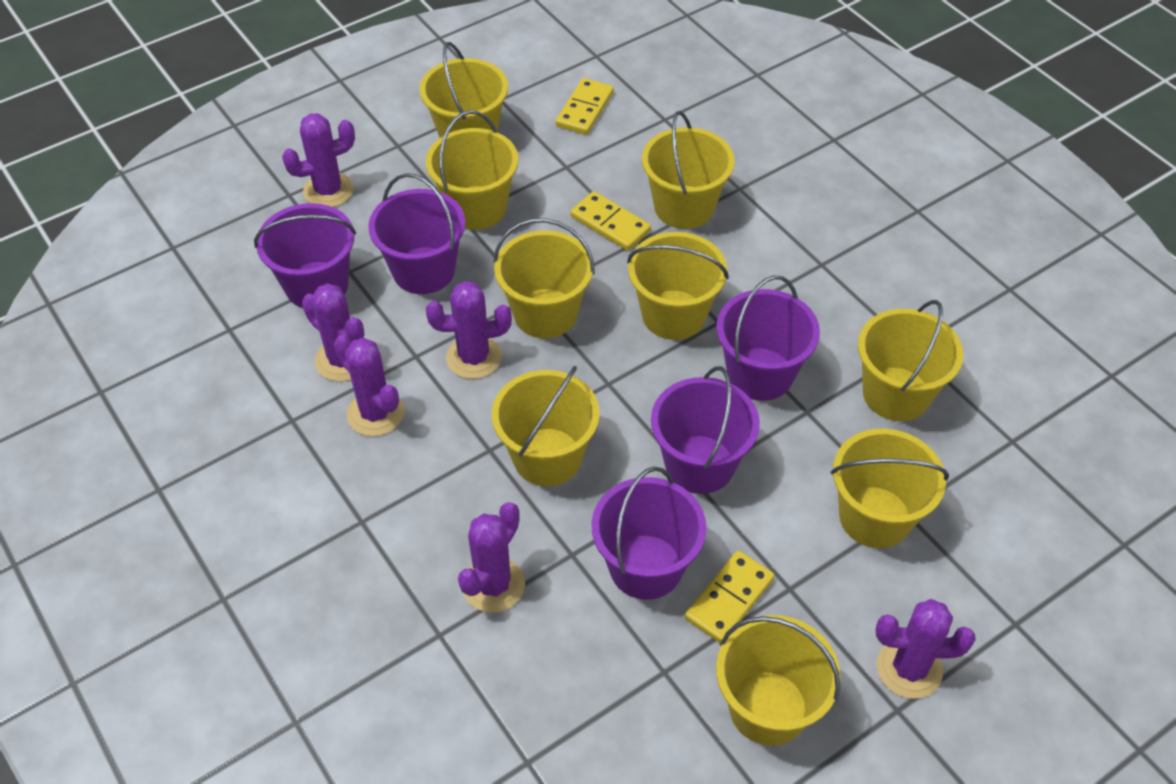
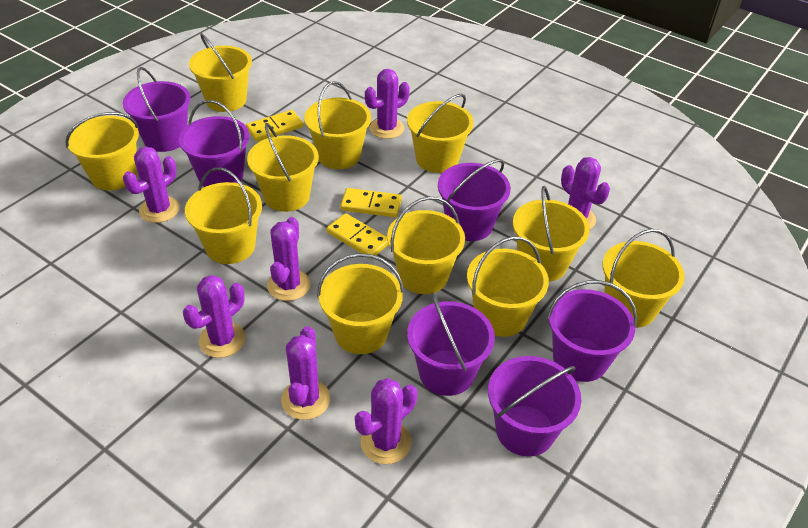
purple bucket: [254,203,356,308] [368,173,465,294] [592,467,706,600] [651,366,760,494] [716,275,820,401] = 5 -> [123,67,191,152] [179,100,249,187] [407,293,495,396] [438,159,511,241] [488,356,581,457] [547,280,637,382] = 6
purple cactus: [282,113,355,207] [302,283,364,381] [334,335,404,436] [426,281,512,379] [458,502,525,613] [875,599,976,699] = 6 -> [123,147,180,223] [183,275,245,358] [267,217,311,301] [281,326,330,420] [355,378,418,464] [365,69,410,139] [561,157,610,229] = 7
yellow bucket: [420,42,508,138] [426,110,519,230] [492,366,600,486] [493,218,595,338] [627,232,729,340] [642,111,735,229] [716,615,841,745] [831,429,949,548] [858,300,964,421] = 9 -> [65,112,139,190] [185,167,262,264] [189,33,252,112] [247,123,319,212] [304,81,371,169] [317,253,404,354] [387,197,465,294] [407,94,474,173] [467,236,549,337] [513,186,590,282] [603,229,685,328] = 11

